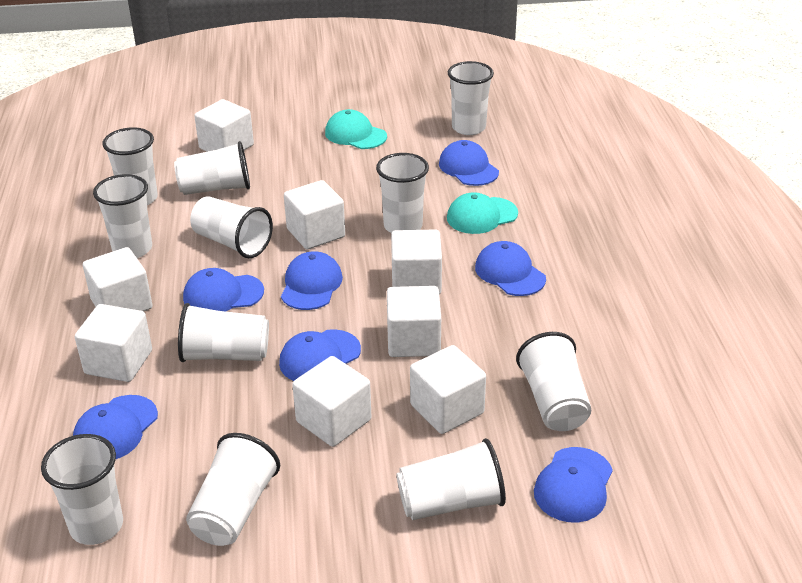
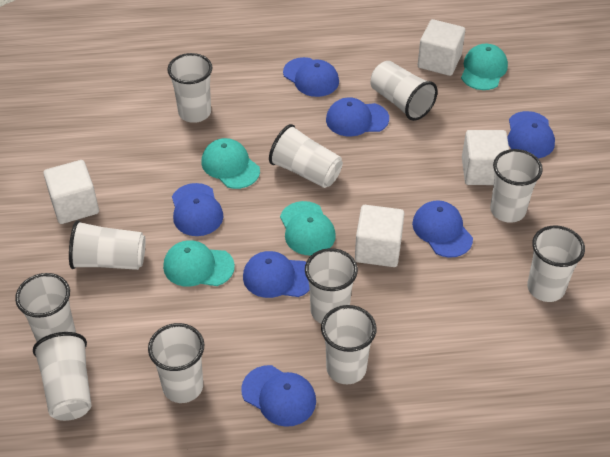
turquoise cap: [325,109,387,149] [447,192,518,234] = 2 -> [163,240,235,287] [202,138,260,189] [280,201,336,255] [461,44,508,90] = 4
white cube: [75,304,152,382] [83,247,153,312] [194,99,254,152] [284,180,345,249] [292,356,371,447] [387,286,441,357] [391,230,442,294] [410,345,486,434] = 8 -> [43,160,99,224] [355,205,404,267] [418,19,465,76] [462,130,509,185] = 4

